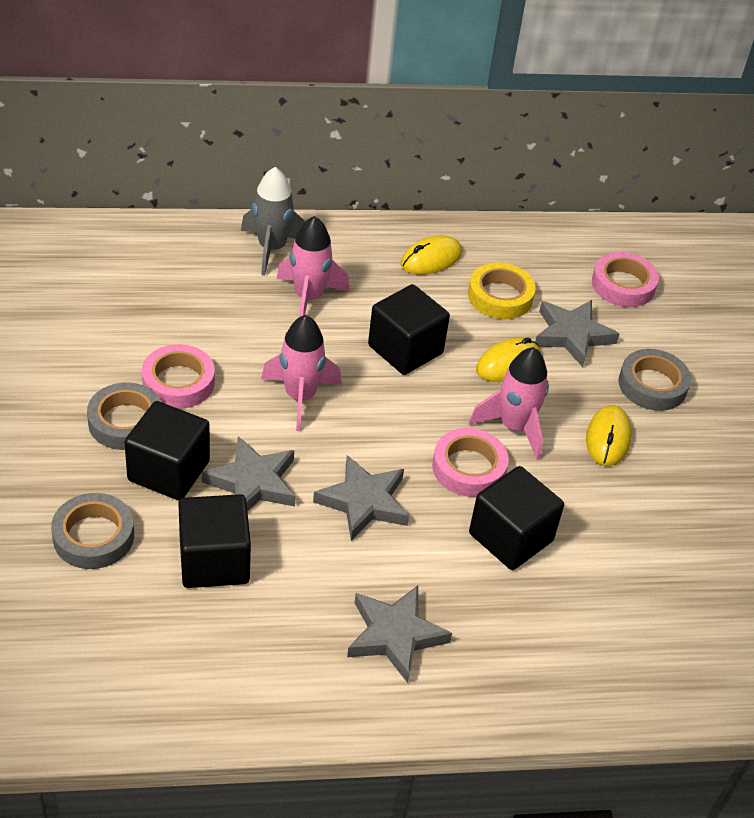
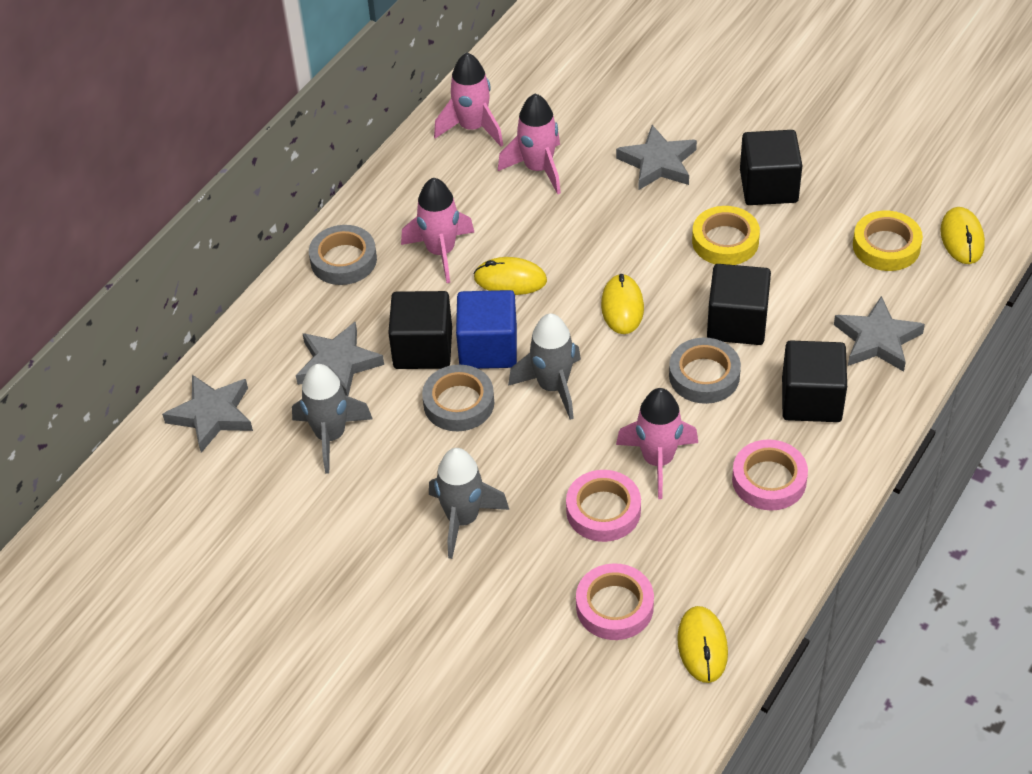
blue cube: none = 0 -> [456,290,517,369] = 1
grey rocket: [241,167,305,276] = 1 -> [292,364,372,474] [429,448,509,559] [508,313,581,420] = 3
pink rocket: [261,315,341,431] [277,216,350,317] [469,347,549,460] = 3 -> [401,178,474,283] [434,53,503,147] [498,93,561,194] [616,388,698,499] = 4
yellow mouse: [401,235,462,274] [476,337,540,382] [586,405,632,466] = 3 -> [473,257,547,295] [601,274,644,334] [677,606,728,683] [940,207,985,264] = 4
yellow tape: [468,263,536,319] = 1 -> [692,206,760,265] [853,210,923,271] = 2

